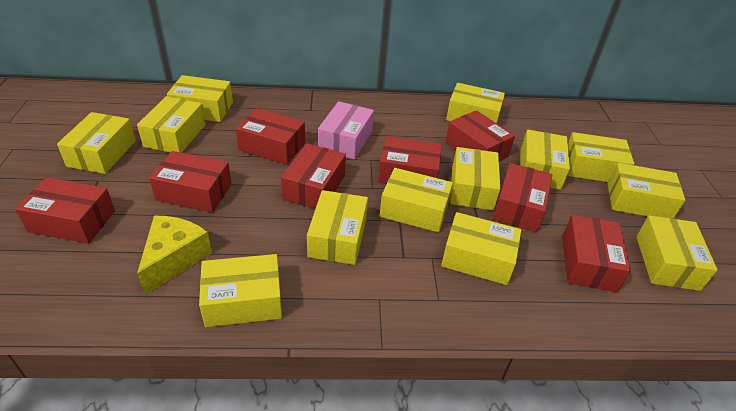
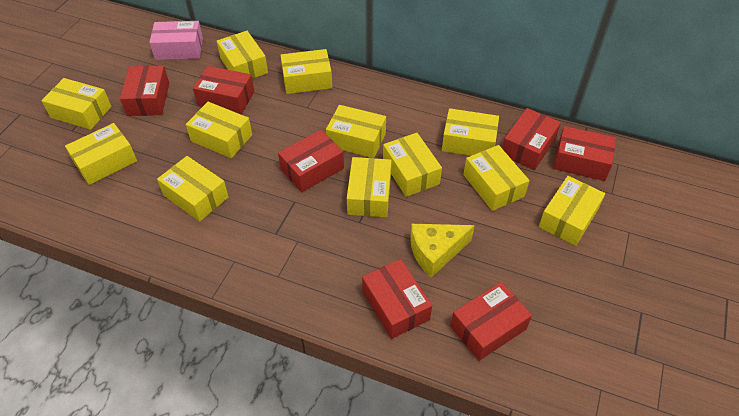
red box: [15,177,115,244] [149,151,232,213] [236,108,305,165] [281,143,346,209] [378,136,442,184] [445,110,515,161] [493,163,552,232] [562,215,631,292] = 8 -> [120,66,169,116] [193,66,255,114] [278,130,344,192] [362,259,432,339] [450,282,532,361] [502,108,561,170] [553,126,616,181] = 7
yellow box: [57,112,136,174] [137,96,206,153] [167,75,233,122] [199,254,282,327] [307,190,368,265] [380,168,453,233] [441,212,521,285] [446,83,505,123] [450,147,500,210] [520,130,570,190] [568,132,634,182] [607,163,685,218] [636,215,718,291] = 13 -> [41,78,111,130] [65,123,137,185] [157,156,228,222] [186,102,252,158] [217,31,268,79] [281,49,332,94] [326,105,386,158] [347,157,392,217] [383,133,442,197] [442,108,499,156] [463,145,530,211] [539,176,605,246] = 12

